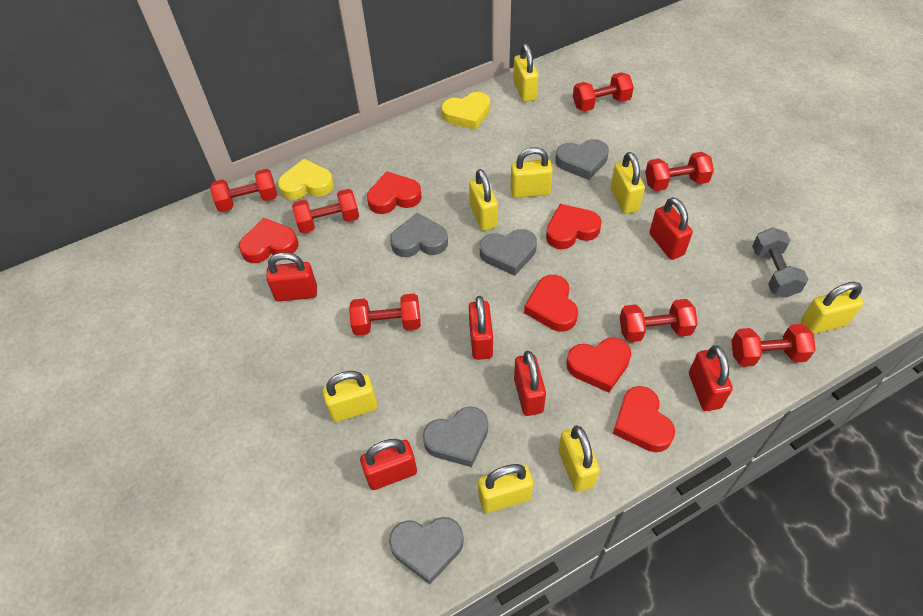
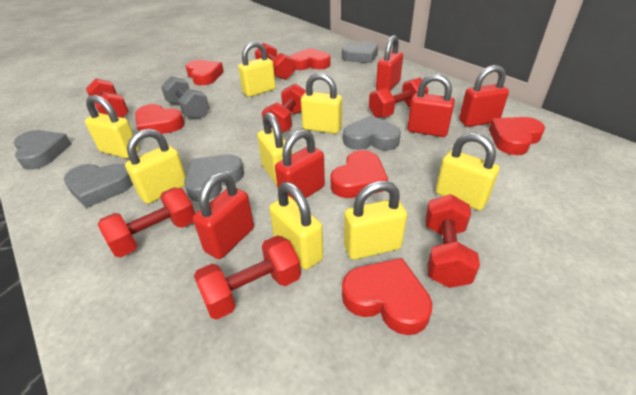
red padlock: [266,252,317,302] [360,439,417,490] [469,296,493,360] [514,351,546,416] [649,197,693,260] [689,345,733,411] = 6 -> [193,172,254,259] [275,129,325,199] [376,35,403,91] [407,74,455,137] [459,65,509,127] = 5
yellow heart: [278,159,334,200] [441,92,490,130] = 2 -> none = 0

